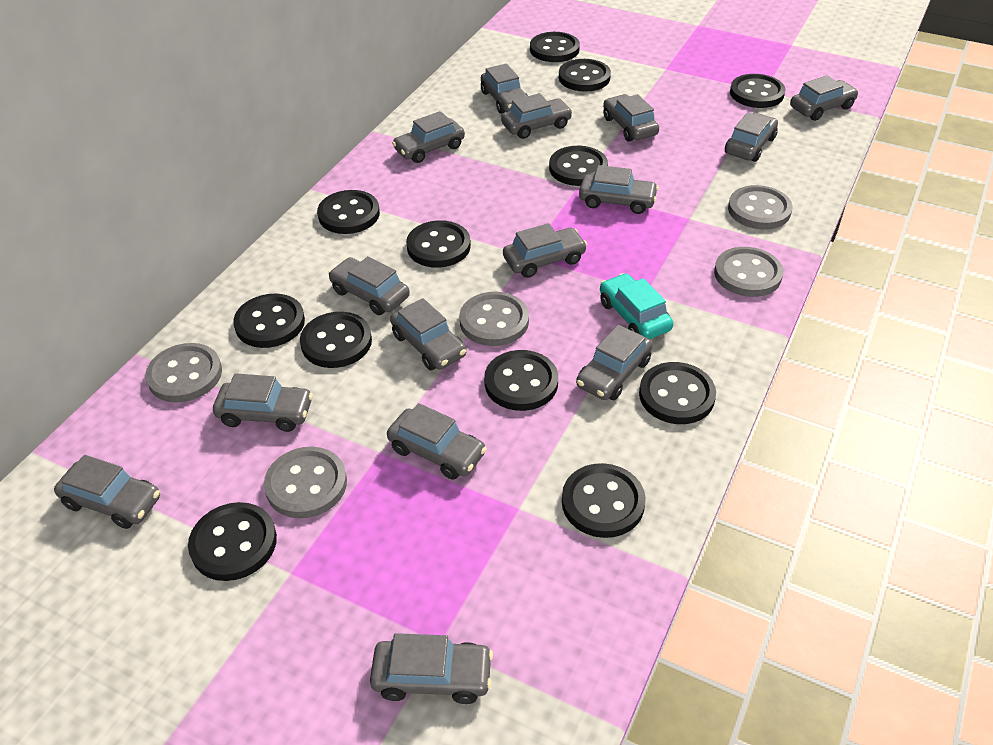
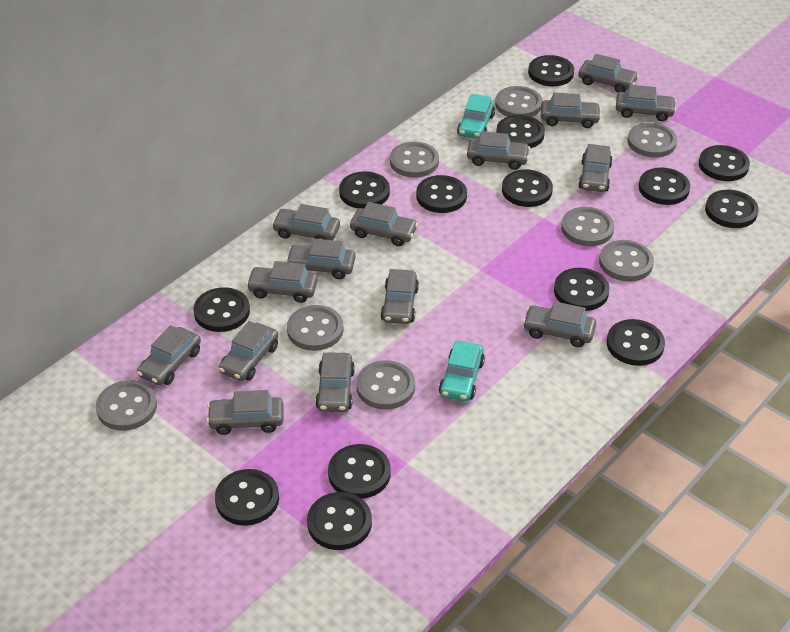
black button: [188,502,277,581] [233,294,305,348] [300,312,372,368] [317,190,380,234] [406,220,471,268] [484,350,558,411] [530,32,580,62] [549,146,608,186] [559,59,611,92] [562,463,646,538] [639,362,716,424] [730,74,785,108] = 12 -> [193,287,250,332] [215,469,279,526] [307,492,372,550] [328,444,391,499] [339,171,390,209] [416,175,467,213] [496,115,545,148] [502,169,553,207] [528,55,574,86] [554,268,610,311] [607,319,665,366] [639,167,690,205] [699,145,750,181] [705,190,759,228] = 14
grey button: [145,343,222,403] [264,447,347,518] [459,292,529,346] [714,247,783,297] [728,185,793,229] = 5 -> [96,380,157,431] [287,305,344,351] [356,360,415,410] [390,142,439,178] [495,86,542,117] [561,207,614,246] [599,240,654,282] [627,123,677,158] = 8
turquoise car: [600,273,673,339] = 1 -> [439,340,485,401] [457,94,495,139] = 2

